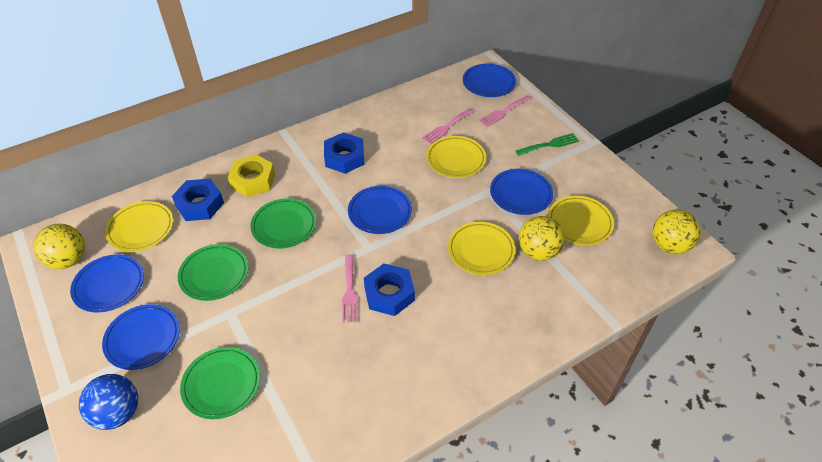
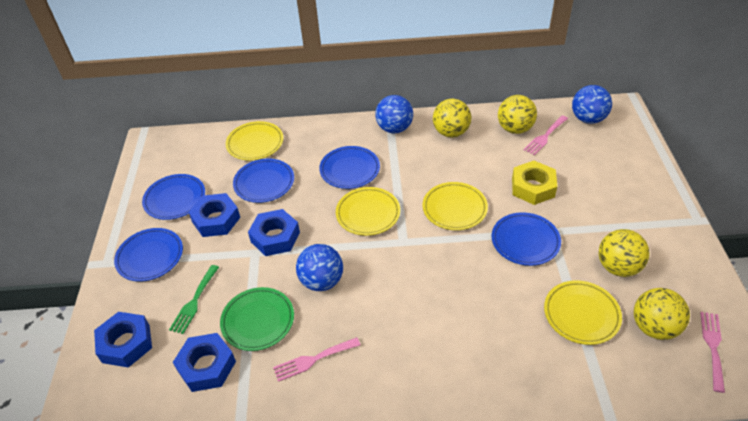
blue ball: [79,374,138,430] = 1 -> [296,244,343,291] [375,95,413,133] [572,85,612,124] = 3
blue nut: [172,179,224,221] [324,132,364,174] [364,263,415,316] = 3 -> [94,312,152,368] [173,333,236,392] [188,193,240,237] [248,209,300,256] = 4
green plate: [178,244,248,301] [180,347,260,419] [250,198,316,249] = 3 -> [220,287,294,351] = 1
yellow ball: [34,224,85,269] [519,216,565,261] [653,210,701,254] = 3 -> [433,99,471,137] [498,95,537,134] [599,229,650,277] [634,288,690,340] = 4

